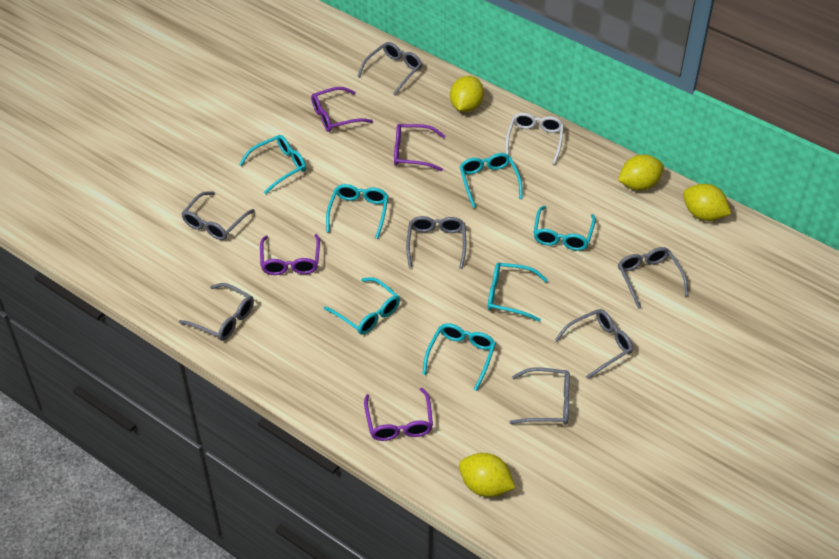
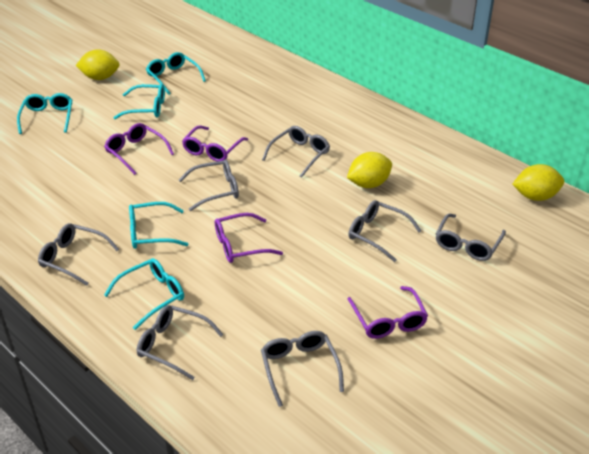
turquoise glasses: [239,135,306,194] [324,277,400,335] [326,184,388,239] [422,323,496,391] [459,153,523,208] [488,263,548,322] [533,206,596,251] = 7 -> [17,93,73,134] [104,258,184,330] [113,84,165,119] [129,202,188,249] [146,52,206,95] = 5
white glasses: [505,113,564,165] = 1 -> none = 0
yellow lemon: [450,76,484,112] [459,453,515,497] [618,155,664,191] [683,184,731,221] = 4 -> [75,49,120,80] [347,152,392,188] [512,164,564,201] = 3

